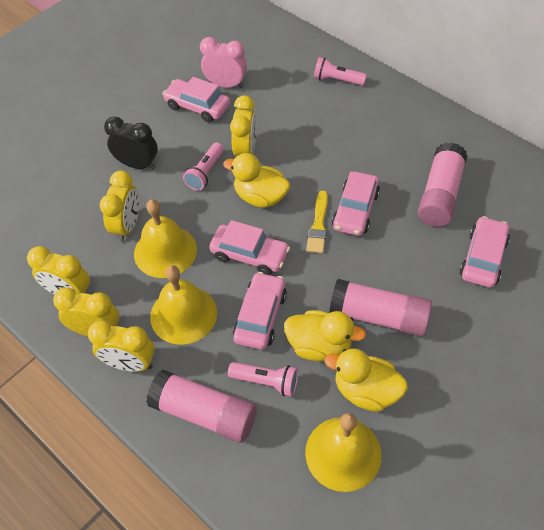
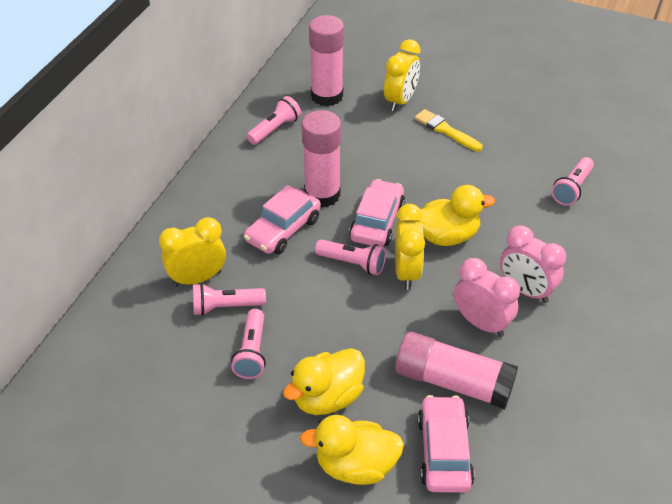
black clock: [104,116,158,170] = 1 -> none = 0
pink car: [163,77,230,122] [209,220,290,275] [233,272,287,350] [332,171,380,236] [460,216,510,288] = 5 -> [244,185,321,254] [349,179,405,247] [418,395,475,493] = 3
pink clock: [200,37,247,88] = 1 -> [454,258,520,337] [500,226,566,303] = 2
pink flashlight: [183,143,224,191] [228,362,298,396] [314,57,367,86] = 3 -> [193,283,266,316] [231,309,266,379] [246,96,301,145] [315,239,386,275] [551,157,594,206] = 5
yellow bell: [134,199,197,278] [150,265,217,345] [305,413,382,492] = 3 -> none = 0
yellow clock: [27,246,90,295] [53,287,120,337] [88,320,155,372] [100,170,139,242] [230,95,256,156] = 5 -> [159,217,226,287] [384,39,420,112] [395,204,425,290] = 3

